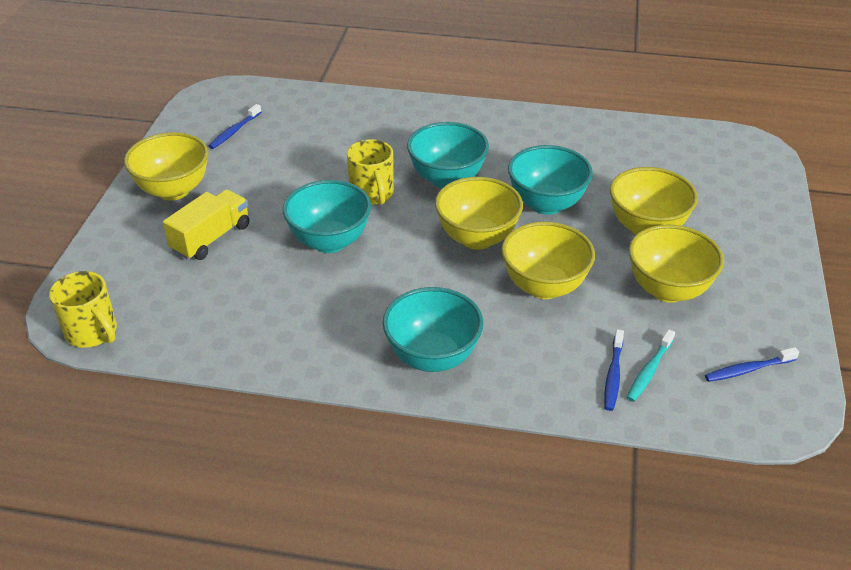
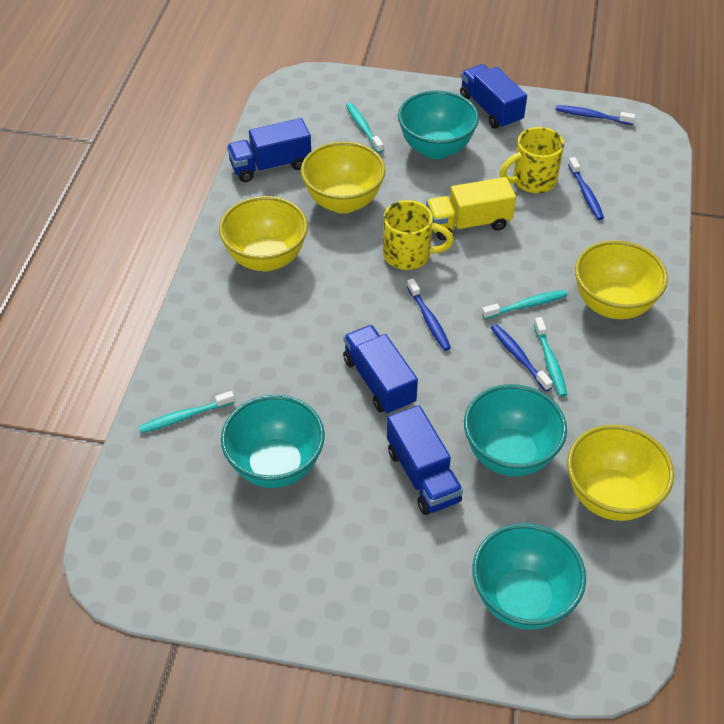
blue toothbrush: [208,104,261,149] [604,329,624,411] [705,347,799,382] = 3 -> [407,278,451,351] [491,324,553,391] [556,105,635,125] [568,157,604,220] = 4
blue truck: none = 0 -> [227,118,311,182] [343,325,418,415] [387,405,463,515] [460,64,527,129] = 4
turquoise toothbrush: [627,329,675,402] = 1 -> [138,391,235,433] [346,103,384,153] [482,290,567,319] [534,317,567,397] = 4
yellow bowl: [124,132,209,201] [435,177,523,250] [501,222,595,299] [610,167,698,235] [629,224,724,303] = 5 -> [219,196,308,272] [301,141,386,214] [567,424,674,521] [575,240,668,319] = 4

